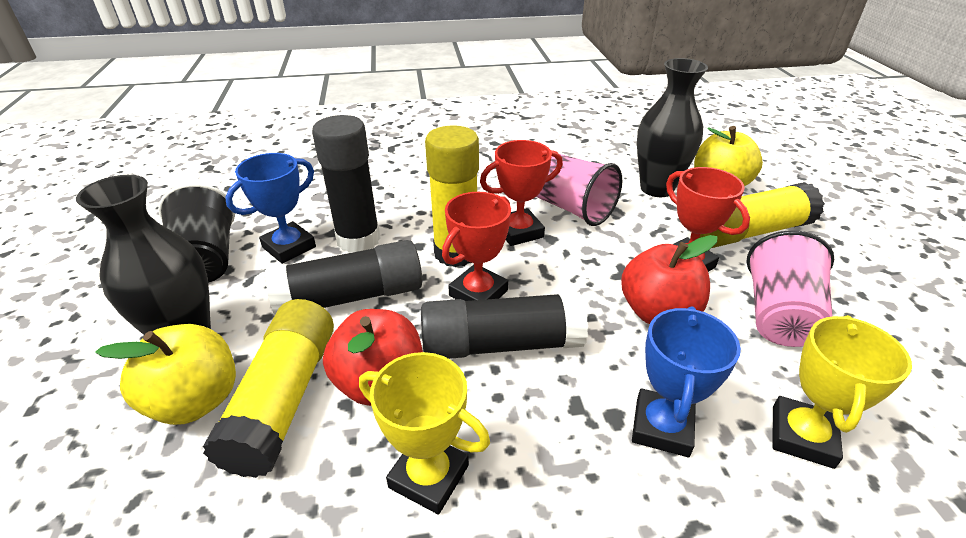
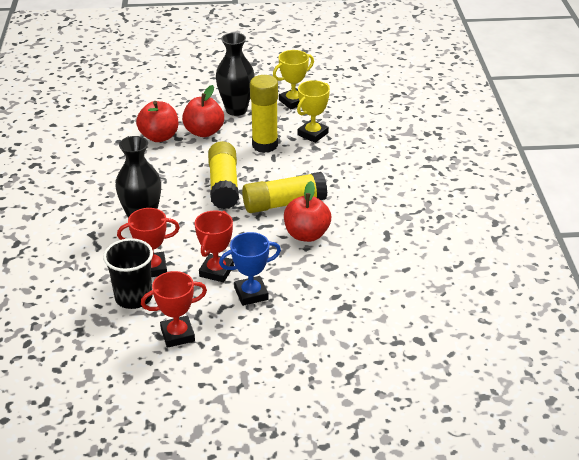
black glue stick: [265,240,422,315] [312,115,381,253] [421,292,588,359] = 3 -> none = 0
blue trophy: [225,153,316,264] [632,306,741,457] = 2 -> [219,232,281,306] = 1
pink cup: [536,154,622,226] [746,230,834,347] = 2 -> none = 0
red apple: [323,309,423,406] [621,235,717,324] = 2 -> [136,101,178,142] [182,85,224,137] [284,181,331,242] = 3
yellow apple: [95,324,236,425] [694,126,763,186] = 2 -> none = 0

